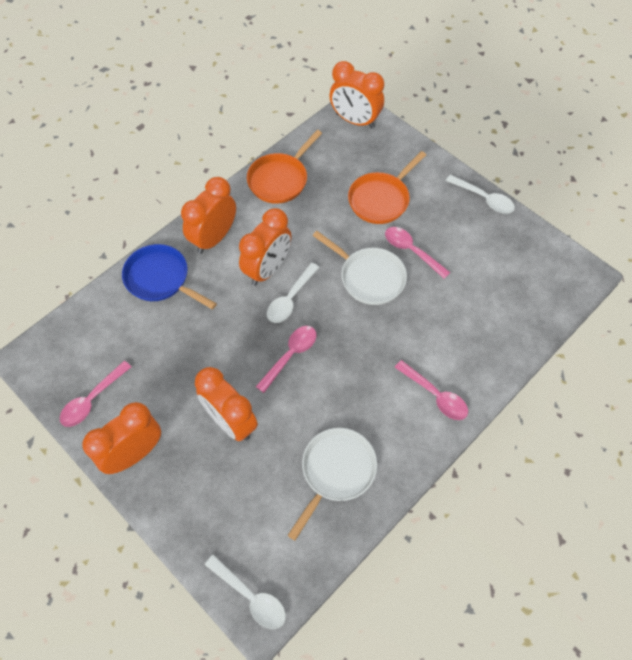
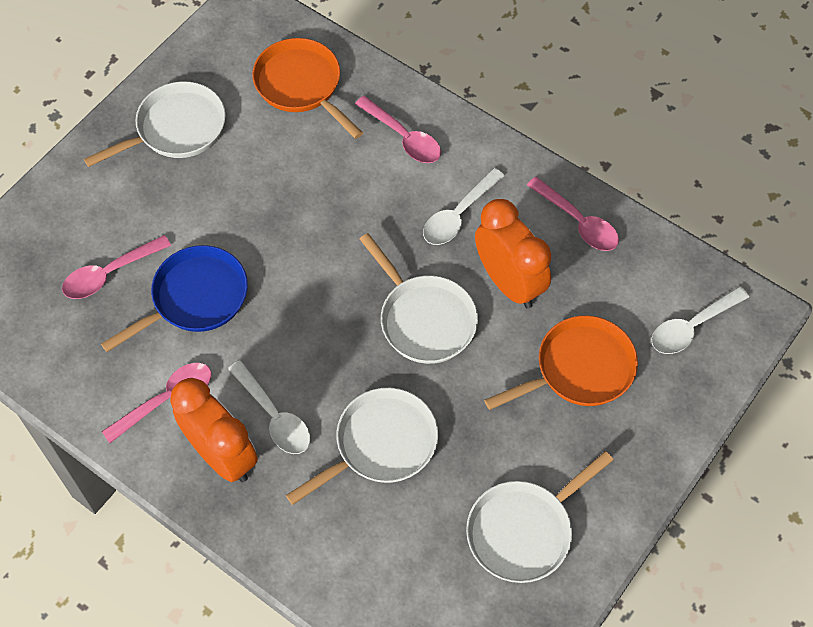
orange clock: [82,402,161,474] [181,177,236,254] [195,367,258,441] [239,208,292,286] [329,61,384,129] = 5 -> [170,378,258,482] [475,199,551,309] = 2
white pan: [287,428,377,541] [313,231,407,305] = 2 -> [84,81,226,167] [286,388,438,505] [360,233,478,364] [466,451,614,583] = 4

